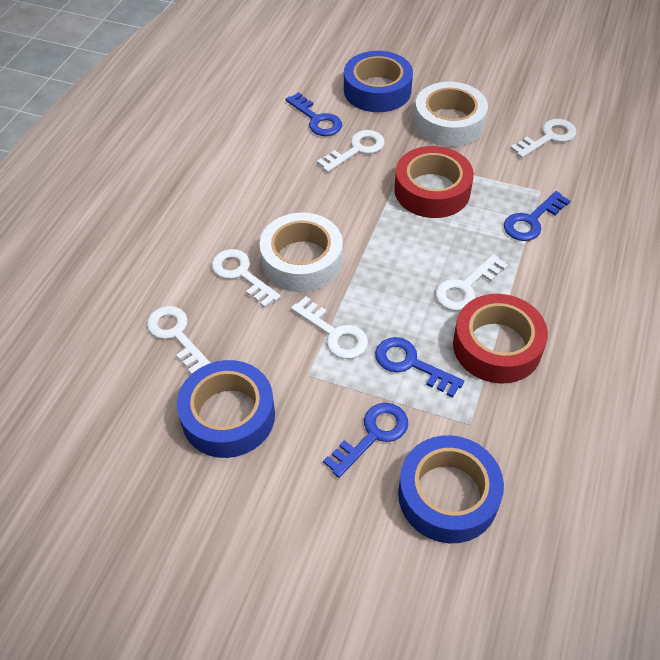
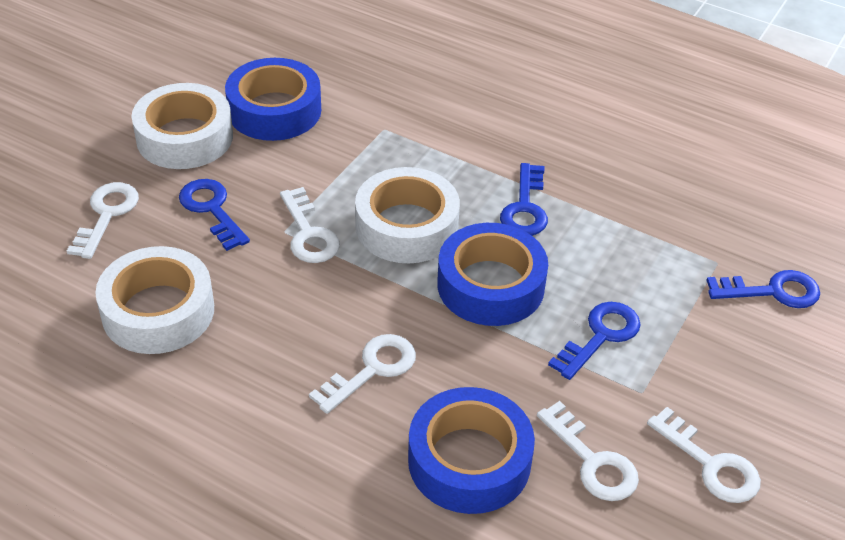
red tape: [394,146,474,218] [453,294,548,383] = 2 -> none = 0
white key: [147,306,210,374] [212,249,281,308] [291,296,368,359] [317,130,385,172] [436,254,508,311] [510,119,576,158] = 6 -> [67,182,139,259] [280,187,340,263] [309,334,416,414] [537,401,639,501] [647,407,761,503] = 5
white tape: [260,212,343,292] [414,82,488,147] = 2 -> [95,246,214,354] [132,83,233,169] [355,167,460,263] = 3

